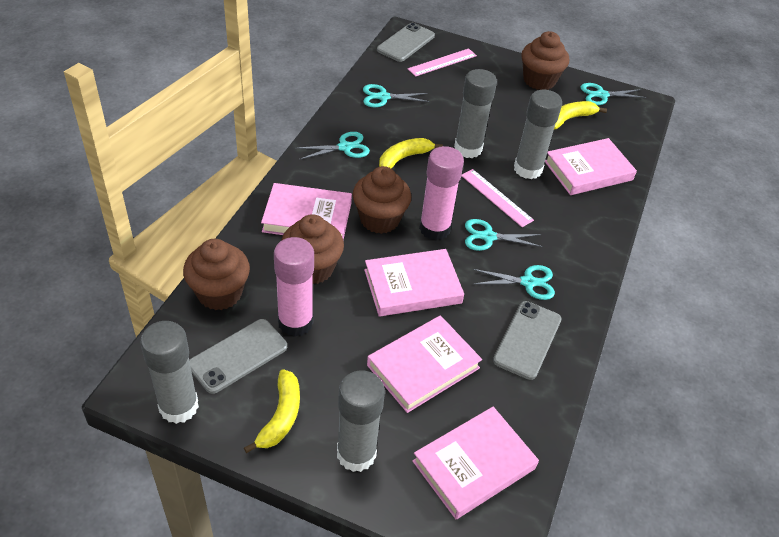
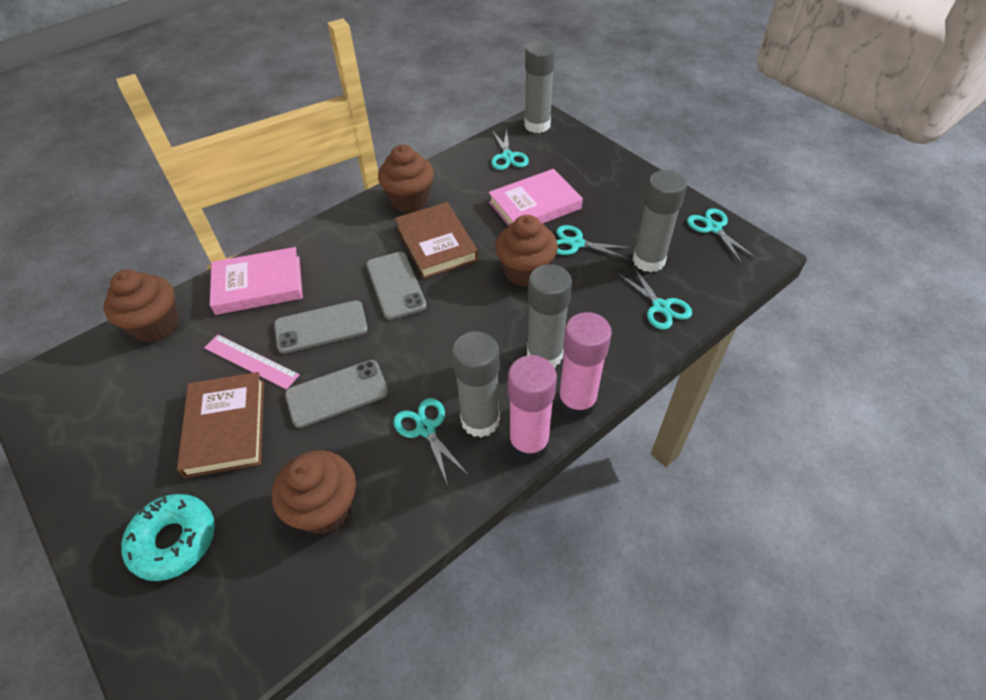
brown book: none = 0 -> [177,372,264,478] [395,202,478,279] = 2
pink book: [261,183,352,240] [364,249,464,316] [367,315,482,413] [412,407,539,519] [545,138,637,195] = 5 -> [210,247,303,315] [489,169,583,226] = 2
pink ruler: [408,49,477,77] [461,169,534,227] = 2 -> [204,335,300,390] = 1
turquoise donut: none = 0 -> [121,494,215,581] = 1
yellow banana: [244,369,300,453] [379,138,443,169] [554,101,607,129] = 3 -> none = 0

